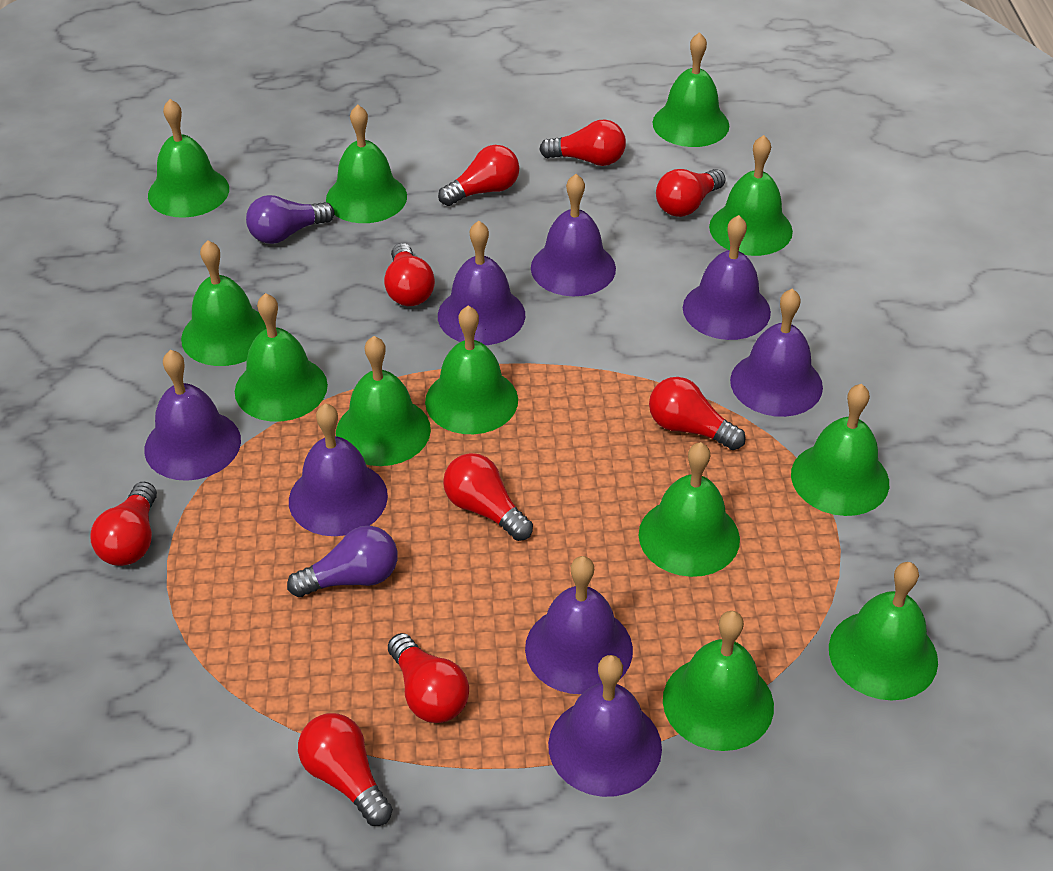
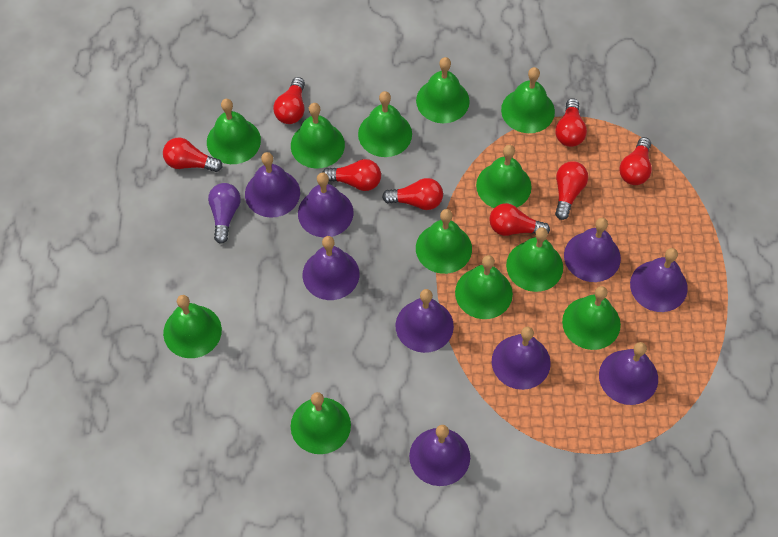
purple bell: [144,350,241,481] [289,403,388,536] [438,221,525,345] [525,556,633,694] [531,174,616,296] [548,655,662,797] [683,215,771,340] [730,288,823,417] = 8 -> [245,152,300,218] [298,172,354,238] [302,236,359,300] [395,289,454,353] [409,425,470,486] [492,327,551,390] [564,218,621,282] [599,342,658,405] [630,248,688,312] = 9
purple light bulb: [246,195,334,244] [287,526,398,597] = 2 -> [208,183,241,244] = 1
red light bulb: [91,482,157,566] [298,713,393,826] [384,243,435,306] [388,633,469,723] [438,145,519,206] [443,453,533,541] [539,120,626,166] [649,377,746,450] [656,169,726,217] = 9 -> [163,138,222,172] [273,77,305,124] [323,159,381,191] [382,178,443,210] [489,203,550,236] [555,161,588,220] [556,98,587,147] [619,137,652,185] = 8

